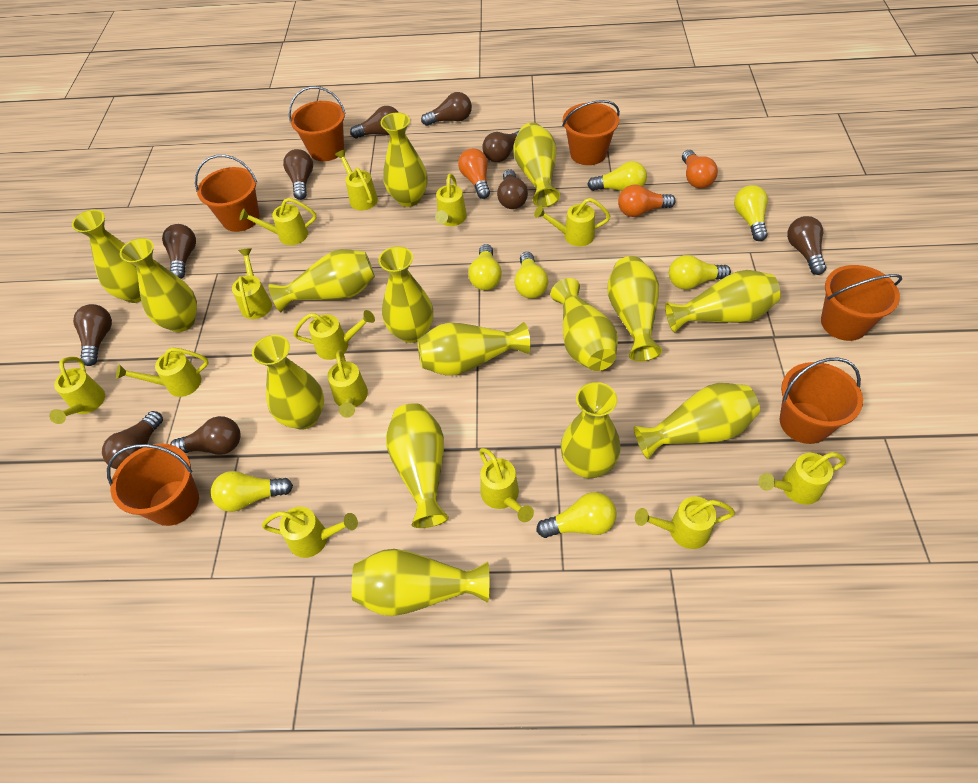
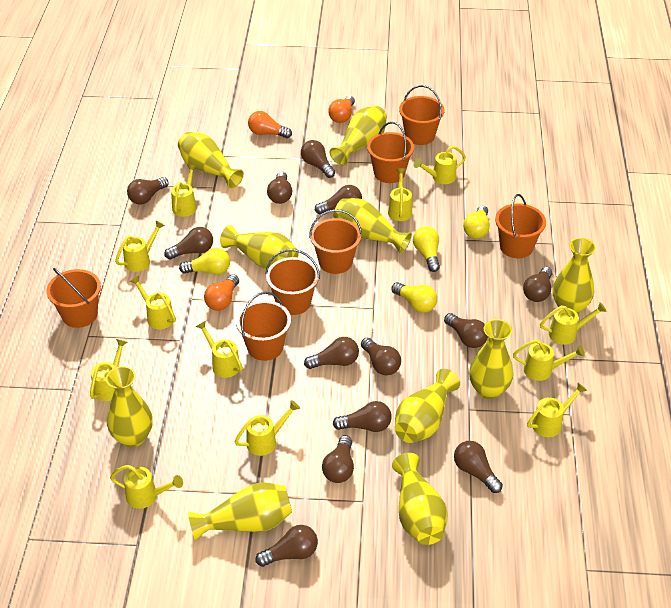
brown light bulb: [73,304,112,366] [102,411,163,469] [162,224,196,279] [170,416,241,455] [283,149,313,200] [350,106,399,138] [421,92,472,126] [482,131,519,162] [497,169,528,209] [787,216,826,275] = 10 -> [127,177,169,205] [164,227,213,260] [256,525,318,567] [267,171,292,204] [301,140,335,178] [304,337,359,369] [315,185,362,214] [322,435,354,483] [333,401,392,432] [361,338,401,376] [444,313,488,348] [454,441,503,493] [523,267,553,302] = 13
orange bucket: [107,444,199,526] [195,155,260,232] [289,86,346,161] [562,100,620,165] [780,357,863,444] [821,265,902,341] = 6 -> [46,268,101,328] [236,292,291,361] [266,249,320,315] [309,209,362,274] [367,122,414,183] [399,85,444,145] [495,194,546,258] = 7
yellow light bulb: [211,471,293,512] [468,244,502,290] [514,252,548,298] [536,492,617,538] [587,161,647,191] [669,255,731,290] [734,185,768,241] = 7 -> [179,248,230,275] [391,282,437,313] [413,226,440,272] [463,206,490,239] = 4
yellow vase: [72,210,141,303] [120,238,197,332] [252,335,324,430] [269,249,375,312] [352,549,489,616] [378,246,433,343] [380,113,428,207] [386,403,449,528] [417,322,531,376] [513,123,560,207] [551,278,618,371] [561,382,621,478] [607,256,662,361] [634,383,760,459] [665,270,781,333] = 15 -> [106,366,153,447] [178,132,244,189] [188,482,292,541] [220,225,298,270] [330,105,387,165] [333,198,412,254] [392,453,448,545] [395,369,460,443] [469,319,513,399] [553,238,596,314] = 10
yellow watering can: [49,357,105,424] [116,347,209,397] [232,249,272,319] [239,198,316,245] [262,507,358,558] [293,310,375,360] [327,350,368,418] [335,149,378,210] [435,173,467,226] [479,448,534,522] [534,198,610,246] [635,497,735,549] [759,452,846,505] = 13 -> [90,339,127,401] [110,465,183,509] [115,220,165,272] [130,276,176,329] [171,164,197,217] [196,321,243,378] [235,400,300,456] [388,168,412,221] [413,145,466,184] [513,340,585,381] [527,383,587,437] [540,302,607,345] = 12

